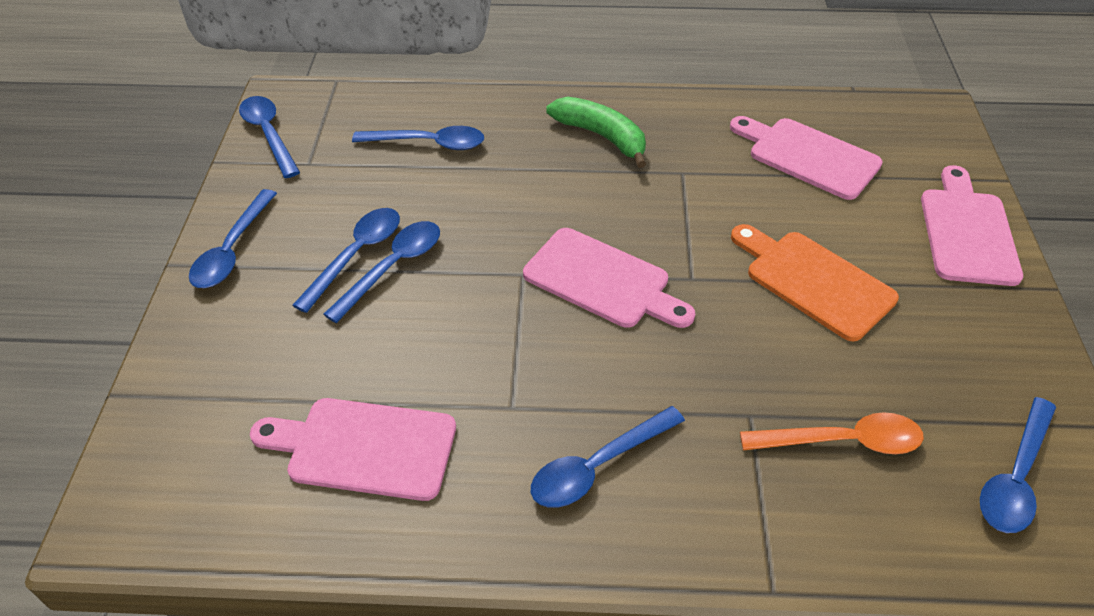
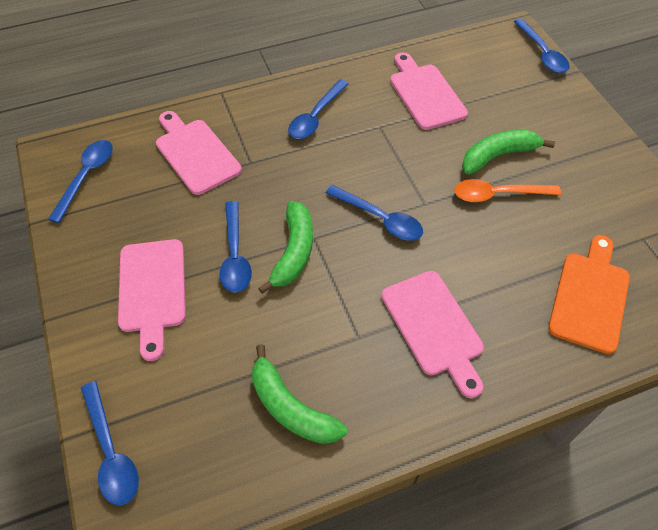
blue spoon: [189,189,277,288] [239,96,300,178] [292,208,400,313] [323,221,440,323] [352,126,484,150] [531,406,685,508] [980,397,1056,533] = 7 -> [48,140,113,223] [81,381,139,506] [219,201,252,293] [288,80,348,139] [326,185,423,241] [514,19,570,73] = 6
green banana: [546,97,646,168] = 1 -> [252,344,347,444] [258,201,313,294] [462,130,555,174] = 3

